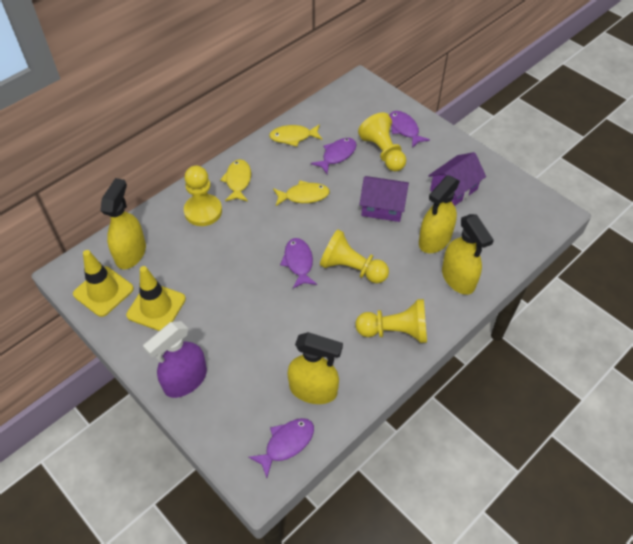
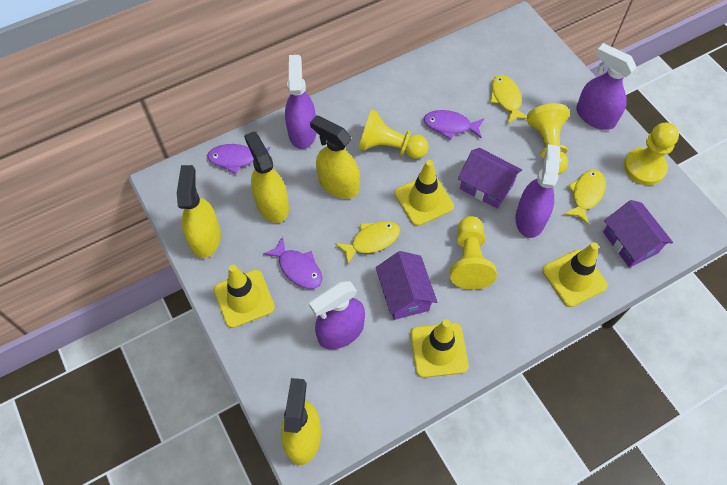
purple fish: [248,418,314,478] [280,238,317,288] [311,138,357,174] [389,111,430,148] = 4 -> [207,144,270,174] [263,236,322,289] [424,110,484,140] = 3
purple house: [360,176,409,222] [428,152,486,206] = 2 -> [376,251,437,320] [458,148,522,209] [603,200,673,268] = 3
purple spray bottle: [143,321,207,398] = 1 -> [285,55,316,149] [309,281,365,349] [515,144,560,238] [576,43,636,130] = 4
yellow traffic cone: [73,250,134,317] [126,266,186,331] = 2 -> [214,265,275,328] [395,160,454,226] [410,320,469,378] [542,242,608,307] = 4

